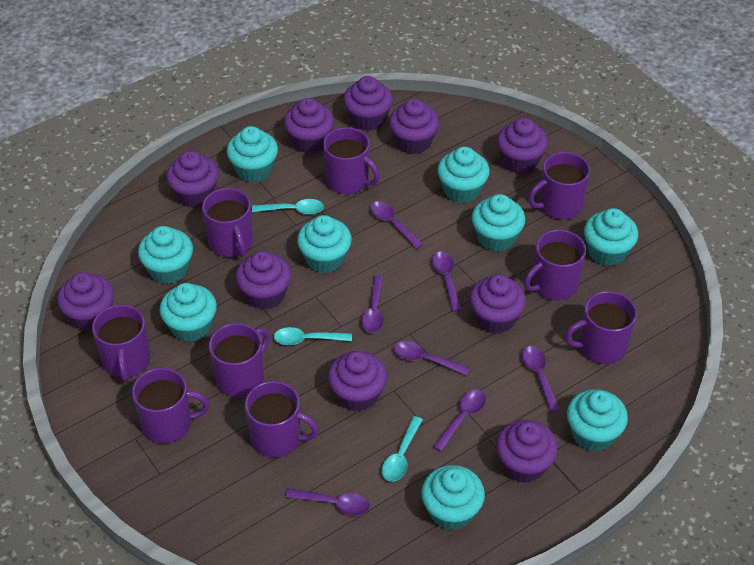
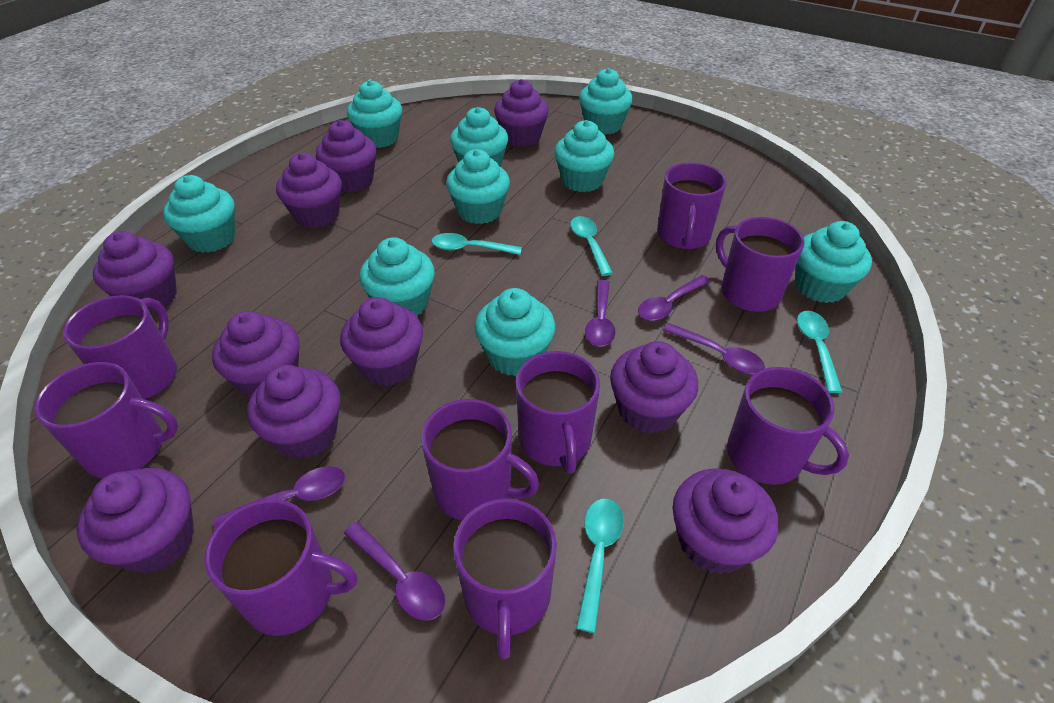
purple spoon: [285,488,370,516] [361,275,384,333] [370,201,423,249] [394,341,470,376] [432,252,462,312] [433,390,486,452] [522,346,560,412] = 7 -> [213,466,345,529] [344,522,445,621] [585,280,616,347] [638,275,711,321] [663,323,765,374] = 5
turquoise spoon: [252,199,324,214] [274,327,352,345] [382,416,423,482] = 3 -> [432,233,522,255] [570,216,613,276] [576,499,624,633] [797,311,842,393] = 4

